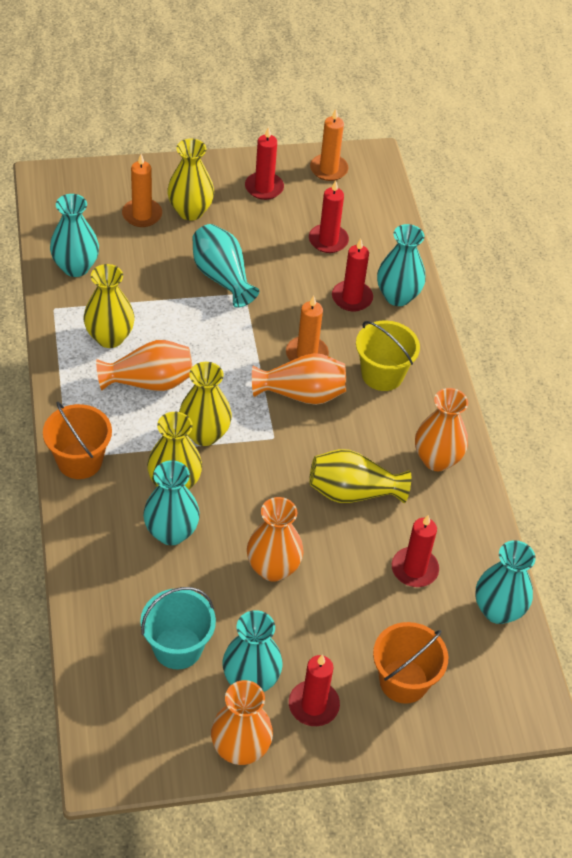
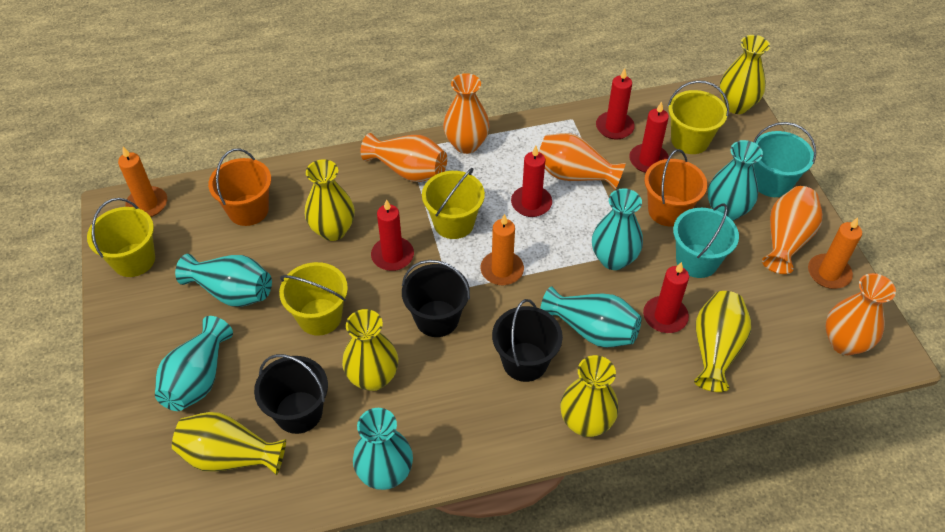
black bucket: none = 0 -> [254,354,328,434] [402,260,470,337] [492,299,563,382] = 3
turquoise bucket: [140,587,216,669] = 1 -> [673,203,739,278] [753,122,816,197] = 2
yellow bucket: [356,320,420,391] = 1 -> [87,198,155,277] [279,262,348,336] [422,168,485,239] [668,80,729,154] = 4
yellow vase: [84,264,135,348] [147,412,202,490] [167,139,214,221] [179,362,232,446] [309,449,411,503] = 5 -> [172,412,286,475] [305,159,355,241] [342,309,398,391] [560,355,619,437] [694,291,751,392] [720,35,770,114] = 6

